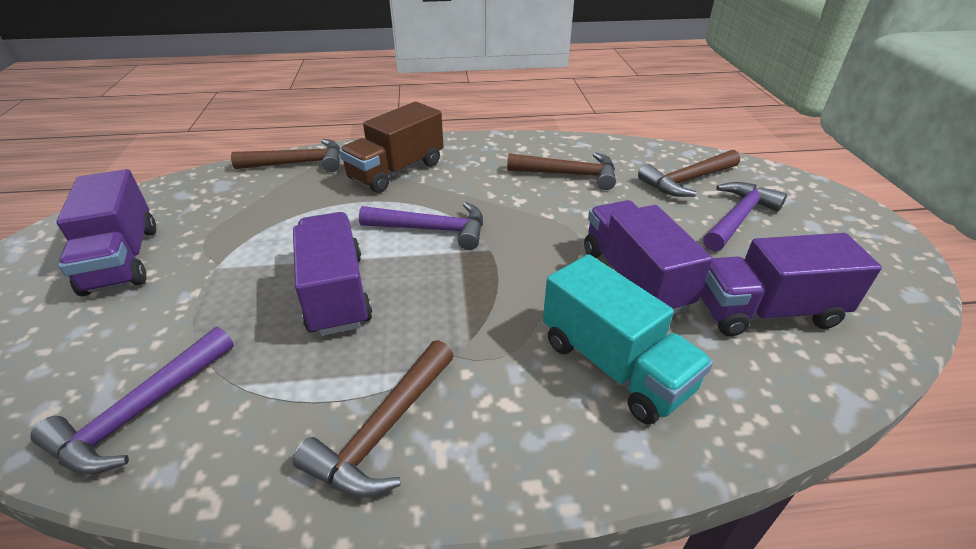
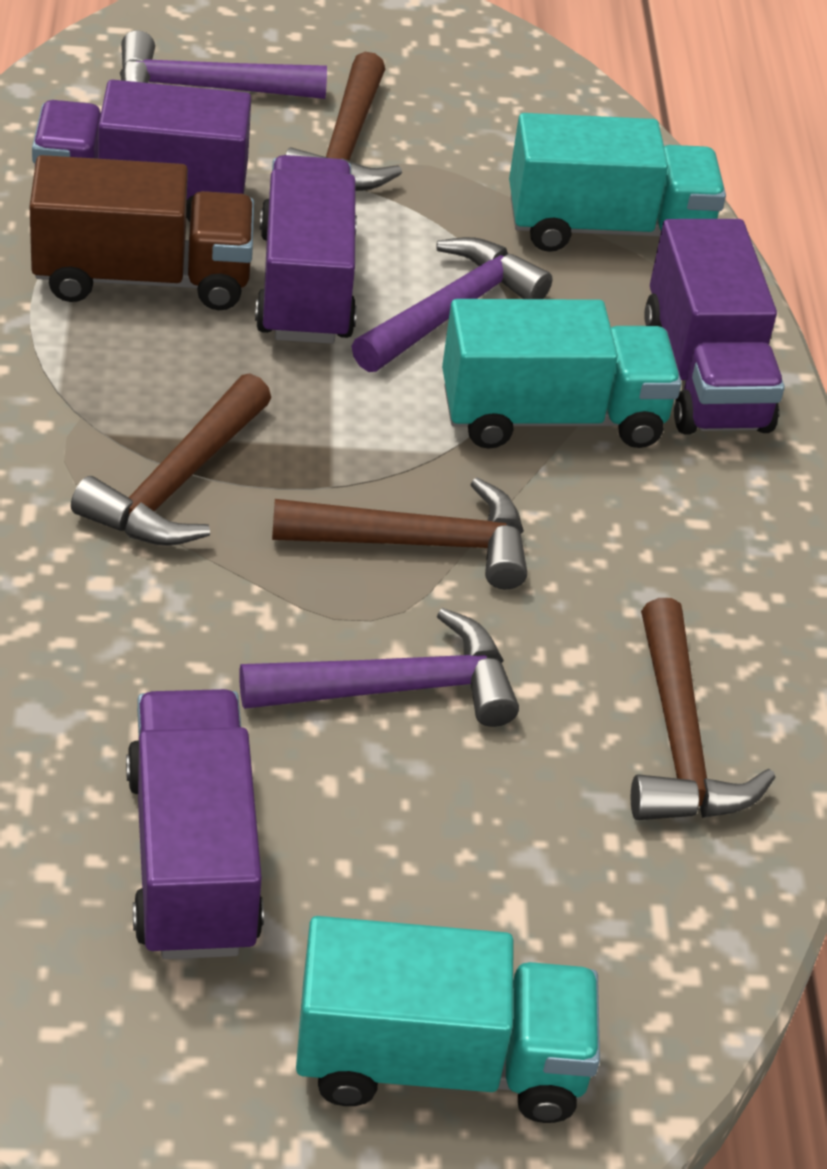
turquoise truck: [543,254,713,425] = 1 -> [296,916,600,1123] [442,299,682,449] [509,113,726,252] = 3

